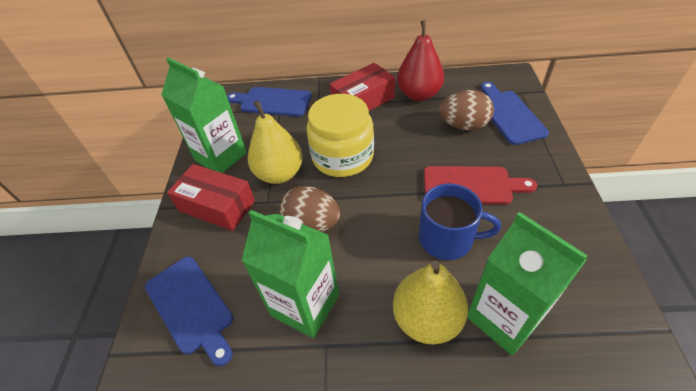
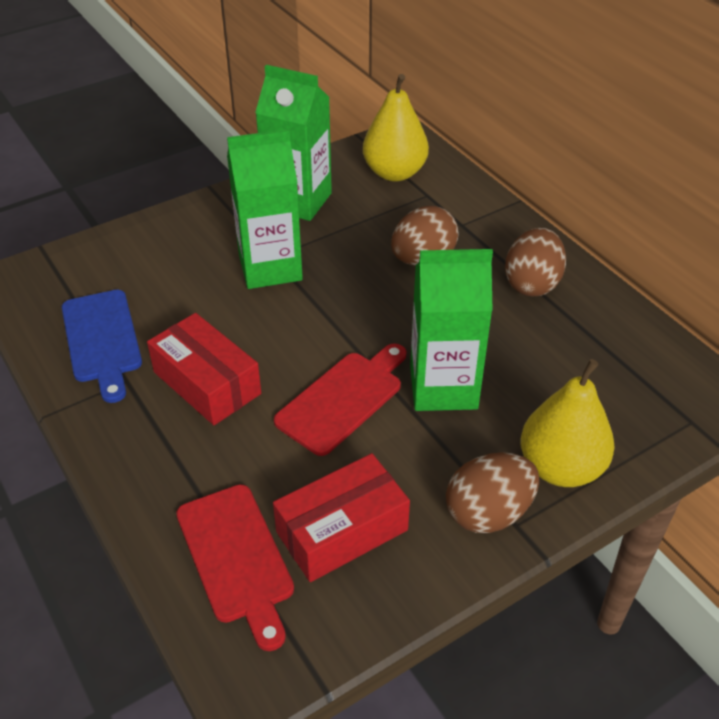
blue cutting board: [145,256,233,366] [227,87,312,117] [481,82,549,145] = 3 -> [62,290,142,403] = 1
blue mug: [419,184,501,260] = 1 -> none = 0
brown egg: [279,186,340,232] [440,90,494,130] = 2 -> [391,206,459,266] [446,452,539,533] [505,227,566,296] = 3
red cutting board: [424,166,537,204] = 1 -> [176,484,294,651] [274,343,406,456] = 2
red pear: [397,20,444,101] = 1 -> none = 0
yellow jar: [306,94,374,177] = 1 -> none = 0

